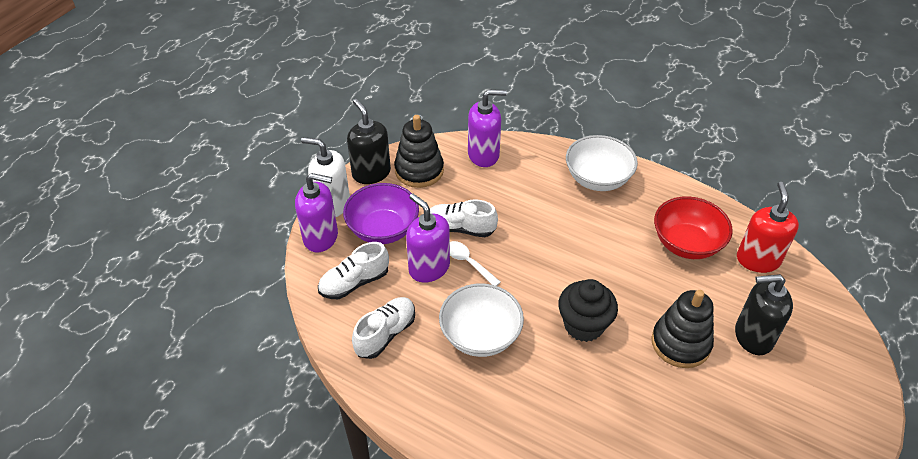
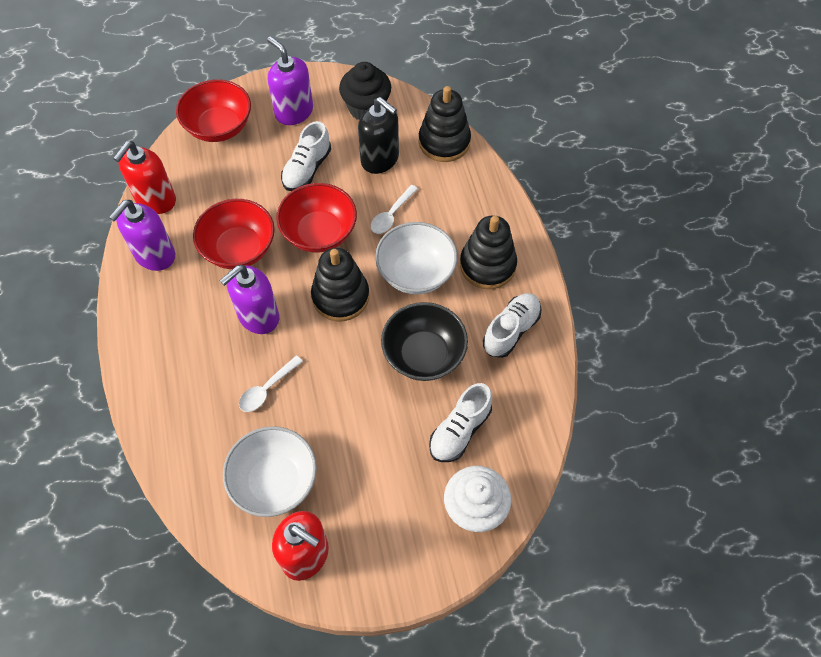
black bowl: none = 0 -> [381,302,468,381] = 1
black soap dispenser: [347,99,391,184] [735,274,793,355] = 2 -> [358,97,399,174] = 1
black stacking toy: [394,115,444,188] [652,290,714,368] = 2 -> [311,248,369,321] [419,86,471,162] [460,215,517,289] = 3
purple bowl: [343,183,419,244] = 1 -> none = 0
red bowl: [654,196,733,259] = 1 -> [176,79,251,142] [193,199,275,269] [276,183,357,252] = 3
red soap dispenser: [737,182,799,273] = 1 -> [113,141,176,214] [272,511,329,581] = 2
white cupcake: none = 0 -> [444,466,511,532] = 1
white soap dispenser: [301,137,350,217] = 1 -> none = 0
white spoon: [450,241,501,286] = 1 -> [239,356,303,412] [371,185,418,234] = 2

